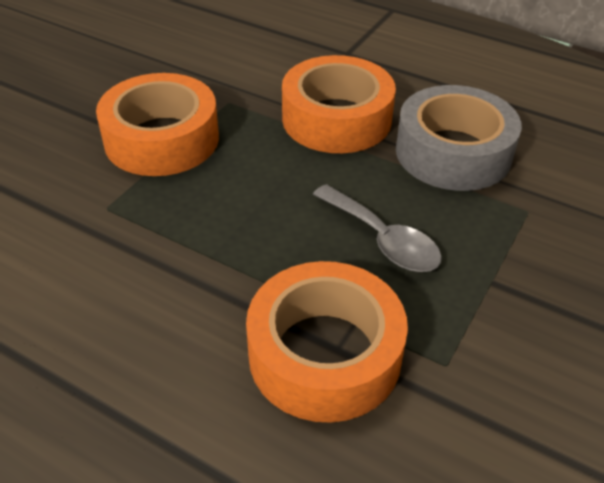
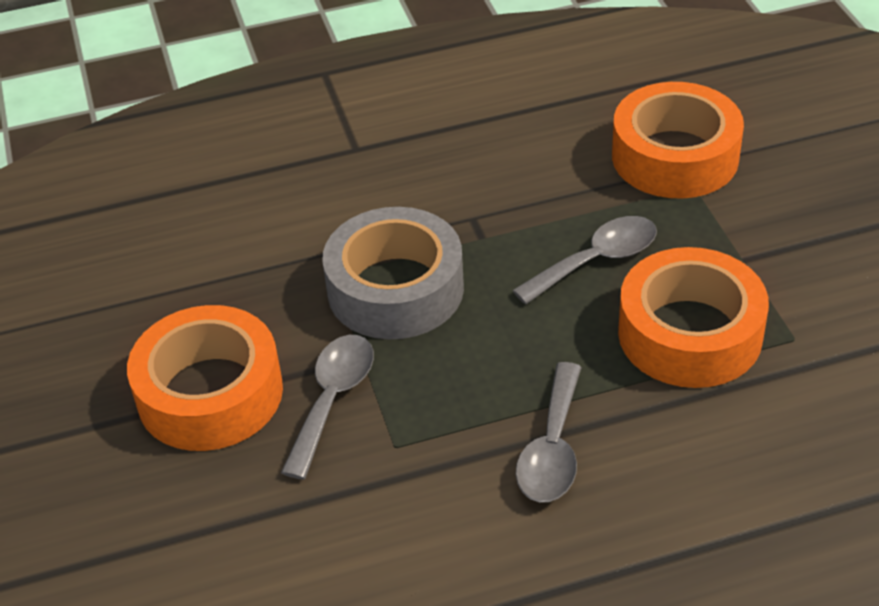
grey spoon: [312,184,442,272] = 1 -> [281,335,374,480] [512,216,657,304] [515,362,582,502] = 3

